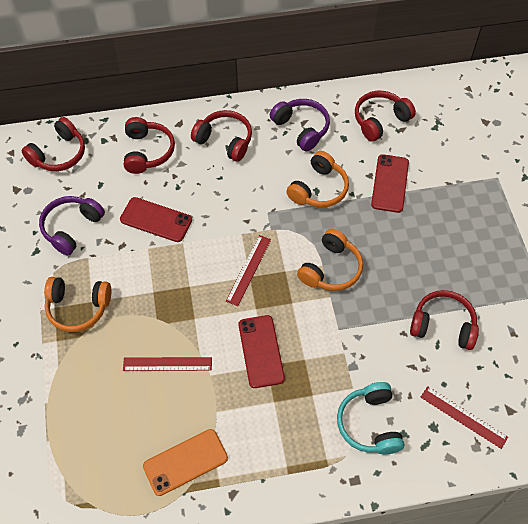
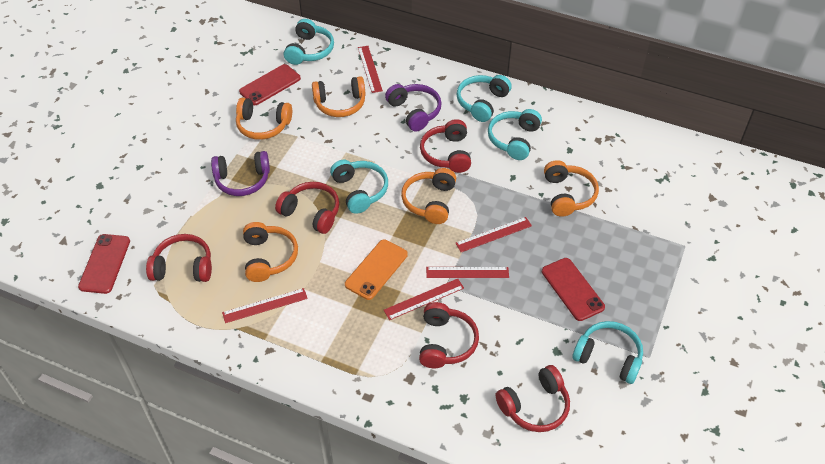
orange headphones: [44,277,111,332] [286,151,349,208] [297,229,363,291] = 3 -> [236,98,292,140] [243,222,298,282] [312,76,365,117] [401,168,456,224] [544,160,599,217] = 5
red ruler: [123,357,212,371] [226,235,271,306] [420,386,508,449] = 3 -> [222,288,308,323] [358,46,383,93] [384,279,464,320] [426,267,509,278] [455,217,532,252] = 5
turquoise headphones: [337,382,405,454] = 1 -> [284,19,334,65] [330,160,388,214] [457,75,512,122] [488,109,542,160] [572,321,643,384] = 5

